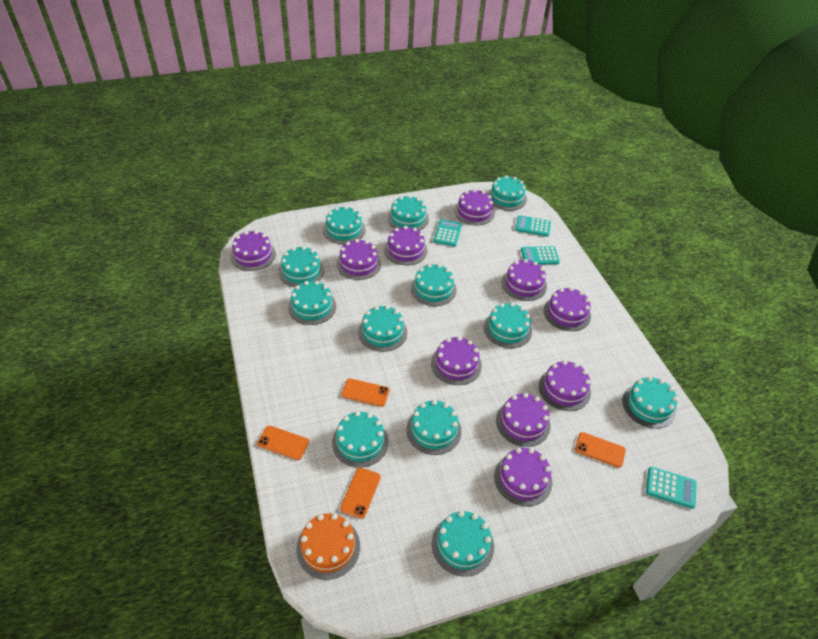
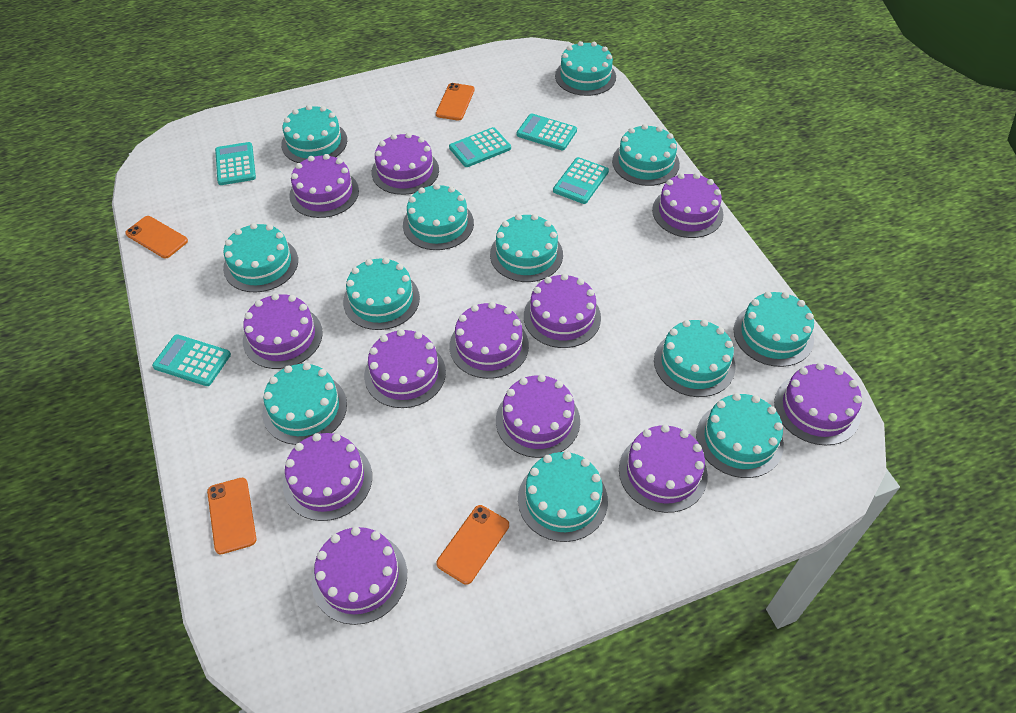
orange cake: [296,513,360,580] = 1 -> none = 0
purple cake: [230,230,276,271] [336,239,381,280] [384,226,428,265] [431,336,482,385] [454,189,495,225] [494,448,552,506] [496,393,550,447] [502,259,547,301] [539,360,591,411] [544,287,591,331] = 10 -> [243,293,323,369] [283,433,372,521] [289,154,359,218] [312,527,407,625] [364,329,446,408] [372,133,439,195] [450,302,529,379] [496,374,580,458] [524,274,601,348] [619,424,708,513] [652,173,723,238] [774,363,862,446] = 12
turquoise calculator: [433,219,462,247] [515,215,551,237] [521,246,560,265] [646,467,697,509] = 4 -> [152,334,231,386] [215,142,256,185] [449,127,511,167] [517,113,577,150] [553,157,609,204] = 5

